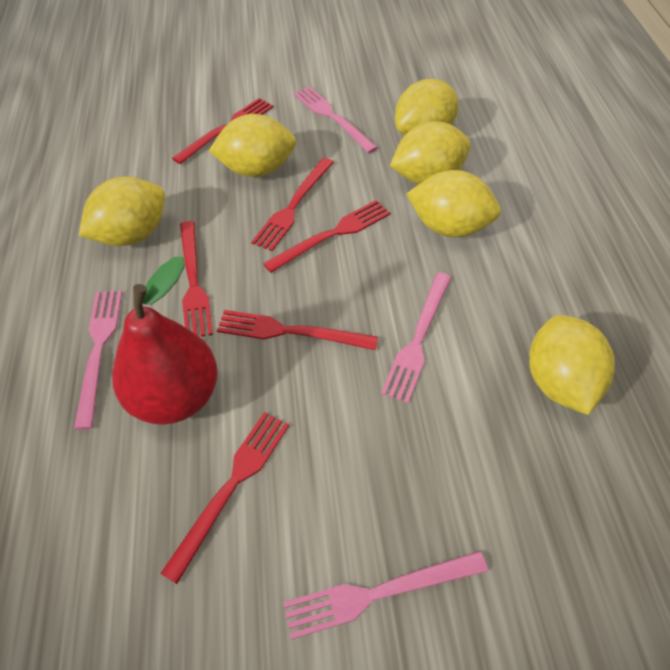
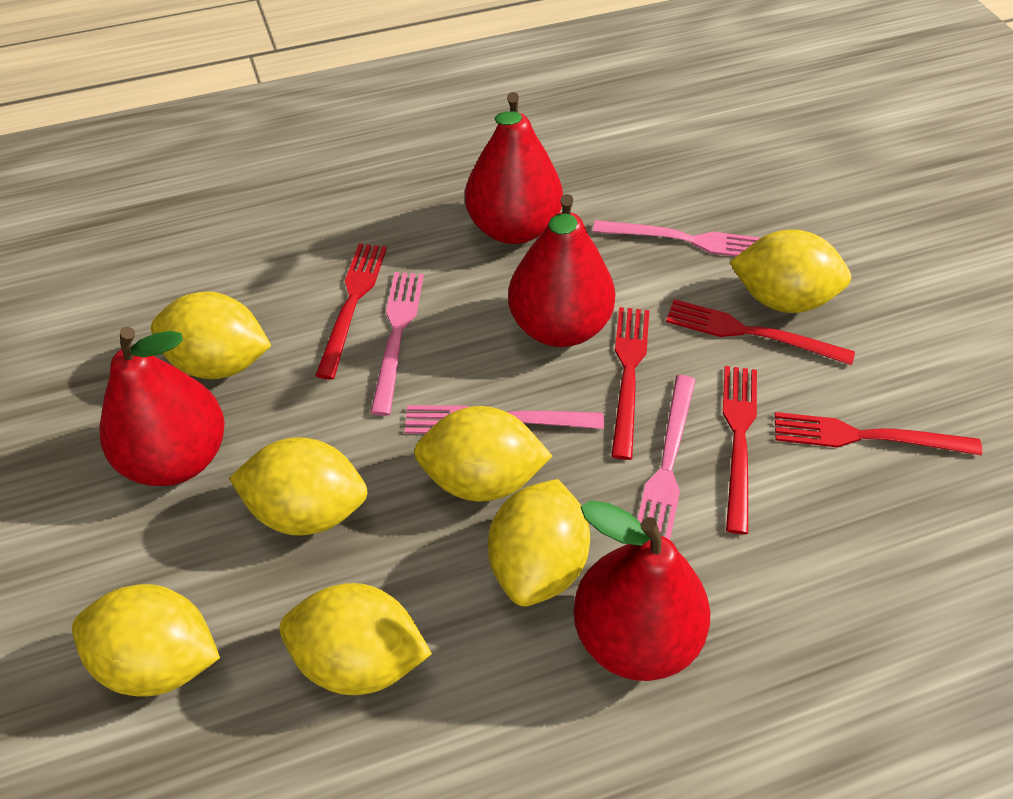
red fork: [160,412,289,584] [172,98,274,164] [180,221,213,337] [217,310,378,350] [251,158,334,251] [263,200,390,273] = 6 -> [315,243,387,379] [611,307,650,460] [666,299,855,365] [723,366,757,534] [775,412,982,456] = 5
red pear: [112,257,218,425] = 1 -> [99,327,225,486] [465,92,563,244] [508,194,615,347] [573,500,710,681] = 4
yellow lemon: [79,176,165,246] [209,114,296,177] [390,121,470,184] [395,79,459,136] [407,170,501,237] [529,315,615,415] = 6 -> [72,584,220,697] [151,291,271,379] [229,437,368,536] [280,583,432,695] [414,406,552,502] [488,479,590,606] [729,229,851,313] = 7

